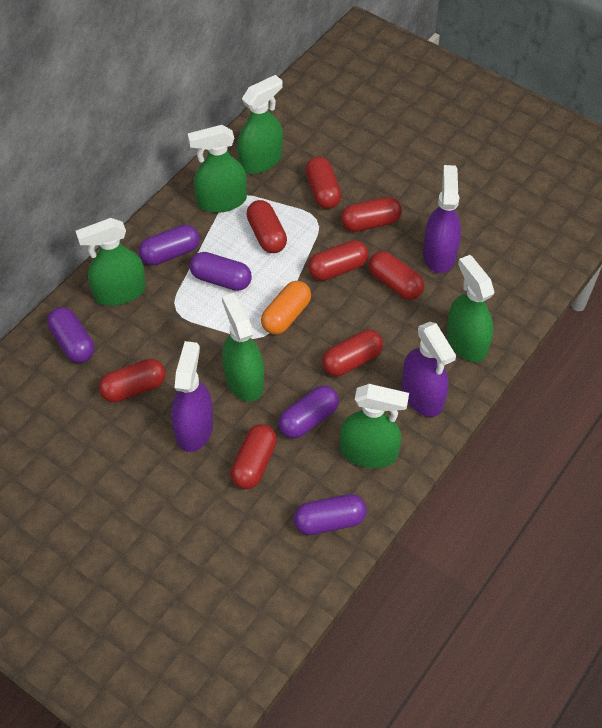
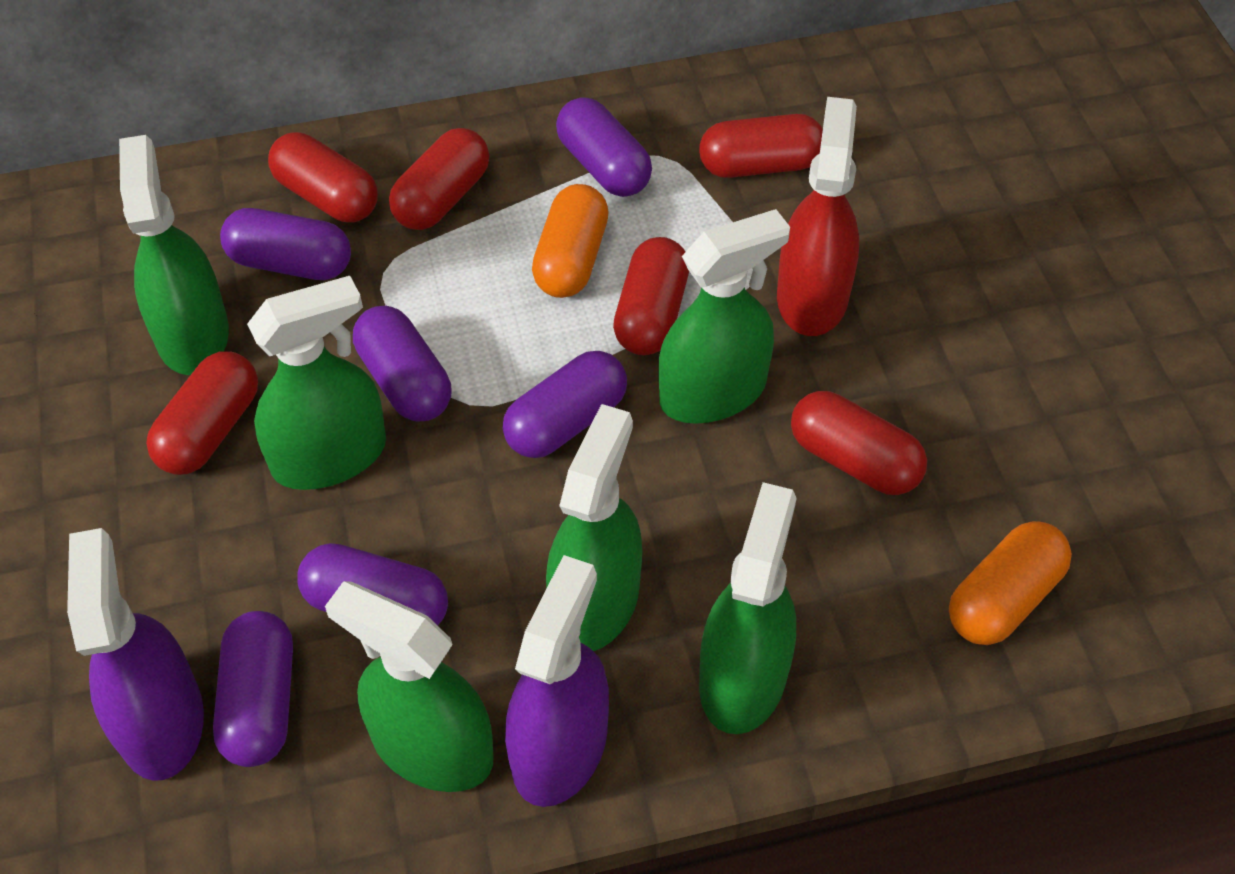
orange capsule: [261,281,311,335] = 1 -> [532,184,609,298] [949,521,1072,645] = 2
purple capsule: [47,307,94,363] [139,225,200,265] [190,252,252,291] [278,386,339,439] [294,494,367,535] = 5 -> [213,611,293,767] [220,208,351,280] [297,543,448,625] [353,306,451,421] [503,351,627,458] [556,97,652,197] = 6
purple spray bottle: [171,341,213,452] [401,322,456,417] [423,165,461,273] = 3 -> [67,528,204,781] [505,555,609,807] = 2
red capsule: [99,359,166,402] [230,424,277,489] [246,200,287,253] [305,157,342,209] [308,240,369,281] [322,330,383,376] [341,197,402,232] [368,251,425,300] = 8 -> [146,351,258,475] [268,132,378,222] [389,128,489,230] [613,237,689,355] [699,114,823,178] [791,391,927,495] = 6
red spray bottle: none = 0 -> [777,97,859,336] = 1

